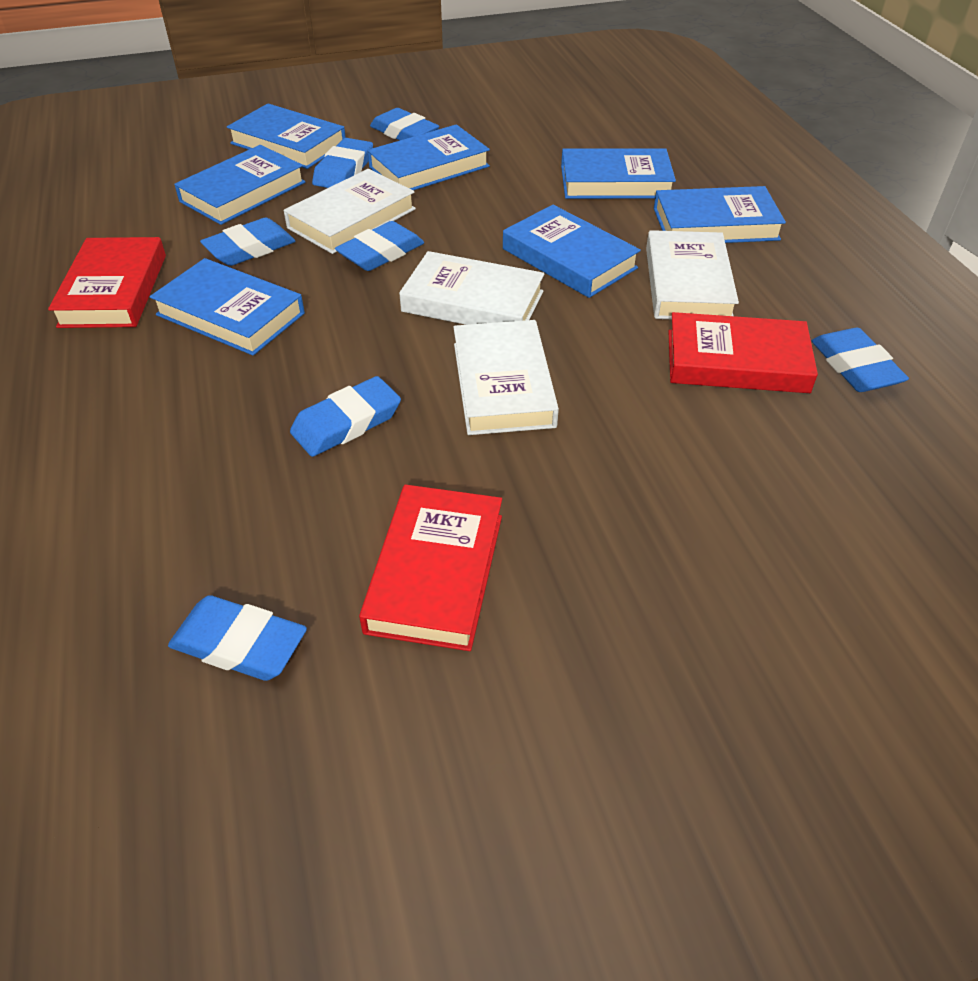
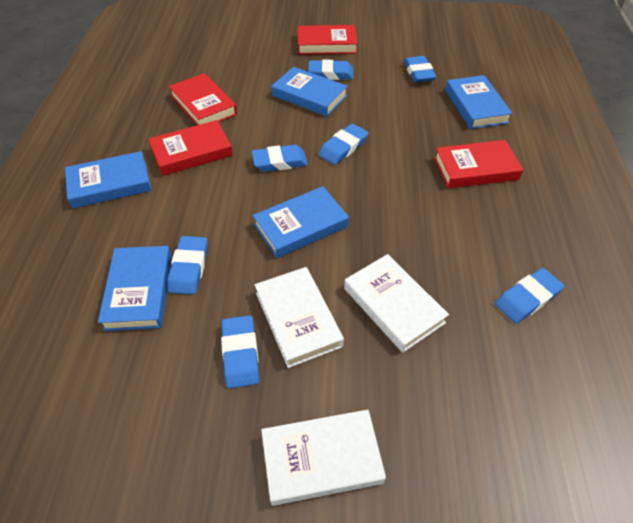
blue book: [150,258,305,356] [174,145,305,225] [227,103,346,169] [367,124,490,190] [503,205,641,298] [561,148,676,199] [654,186,786,243] = 7 -> [65,151,151,208] [98,246,172,331] [253,186,349,258] [272,67,348,116] [445,75,513,129] = 5
red book: [48,237,166,328] [359,484,502,651] [668,312,818,393] = 3 -> [148,120,233,176] [169,73,237,125] [298,25,358,55] [434,140,524,188] = 4
white book: [284,169,416,254] [399,251,544,325] [454,320,559,435] [646,230,739,319] = 4 -> [255,267,344,368] [261,410,386,506] [344,254,449,353] = 3

